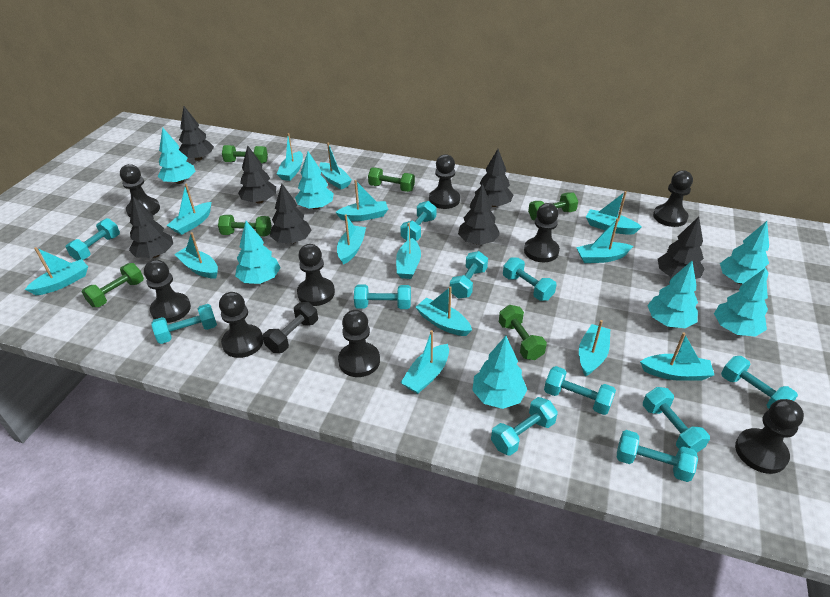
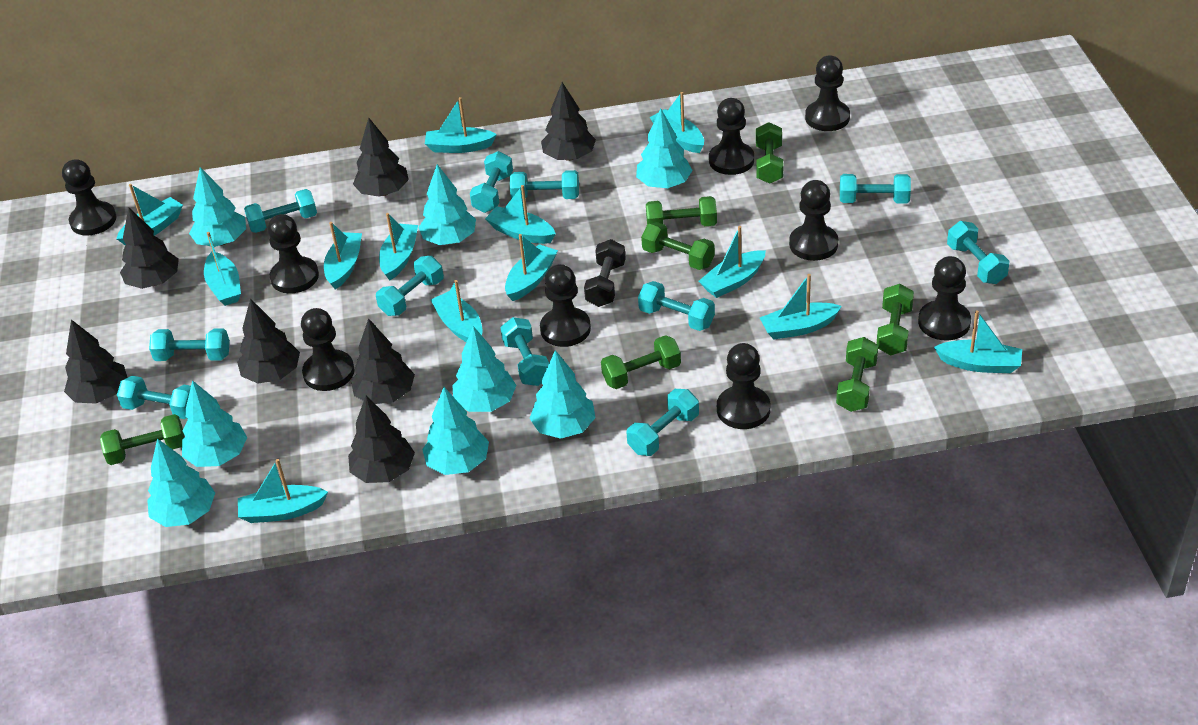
green dumbbell: [82,263,144,307] [218,215,272,236] [222,145,268,163] [368,168,415,192] [499,305,547,360] [528,192,578,220] = 6 -> [100,414,185,465] [601,335,681,389] [641,222,715,270] [646,196,717,226] [756,122,783,184] [836,337,878,412] [877,284,914,355] = 7
turquoise boat: [25,247,88,295] [166,184,211,235] [174,232,218,279] [277,133,303,181] [319,143,352,189] [335,180,388,221] [337,214,366,265] [396,223,421,279] [400,330,449,394] [415,286,472,336] [576,218,633,263] [579,320,610,377] [586,191,642,235] [640,332,714,381] = 14 -> [116,184,183,245] [204,232,241,306] [238,459,328,523] [324,222,362,290] [379,213,418,280] [425,97,497,153] [431,280,483,342] [485,185,556,244] [505,234,558,301] [649,92,704,153] [698,226,766,298] [760,274,842,339] [934,310,1022,373] = 13
turquoise tree: [158,128,196,184] [235,221,281,284] [295,152,334,210] [472,336,527,409] [647,261,698,328] [714,268,768,337] [720,221,769,284] = 7 -> [147,438,215,527] [182,380,247,467] [189,167,246,247] [419,164,476,245] [422,387,489,475] [452,326,517,412] [529,350,596,439] [636,108,693,188] = 8

